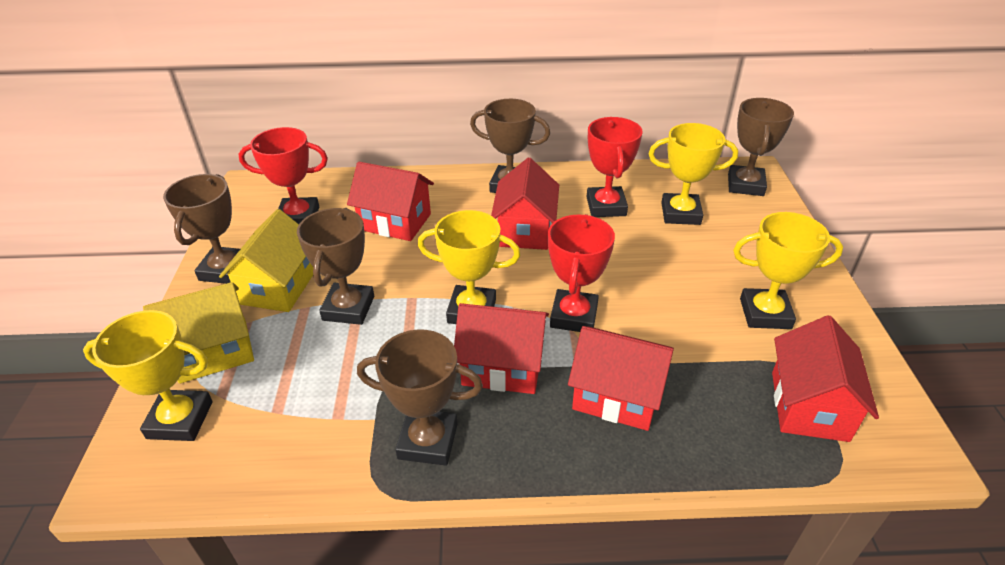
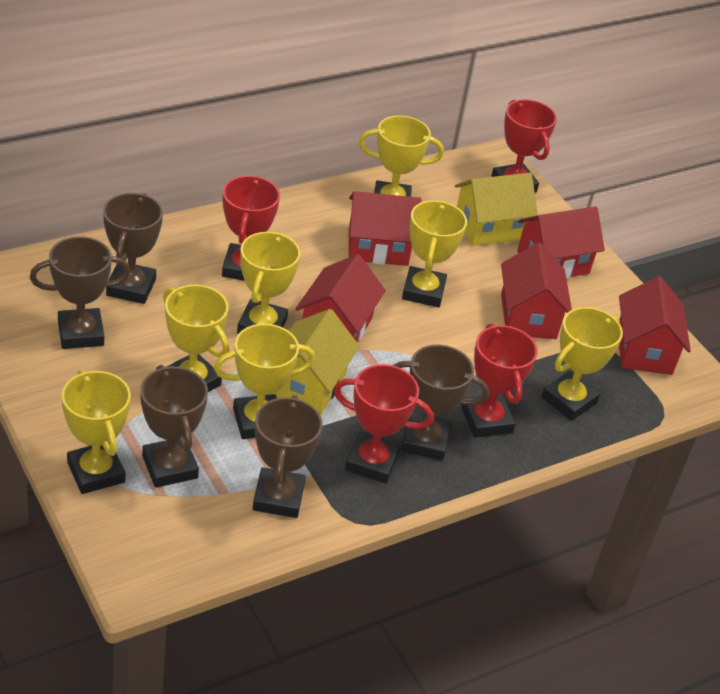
red trophy: [239,127,328,224] [548,214,615,332] [587,117,643,217] = 3 -> [222,176,280,281] [334,364,434,483] [461,323,538,438] [491,99,557,193] = 4
yellow trophy: [83,310,213,441] [418,210,521,324] [648,123,738,225] [733,212,843,329] = 4 -> [62,369,131,494] [163,285,229,392] [214,324,315,439] [237,232,300,334] [359,115,444,197] [402,200,467,307] [541,307,623,421] = 7

